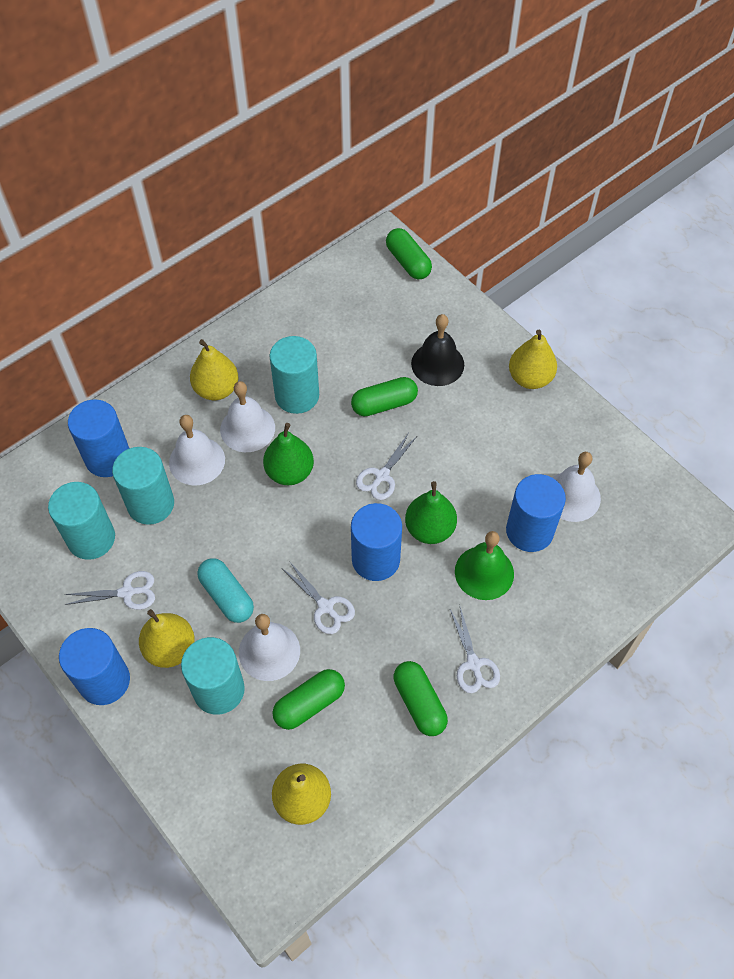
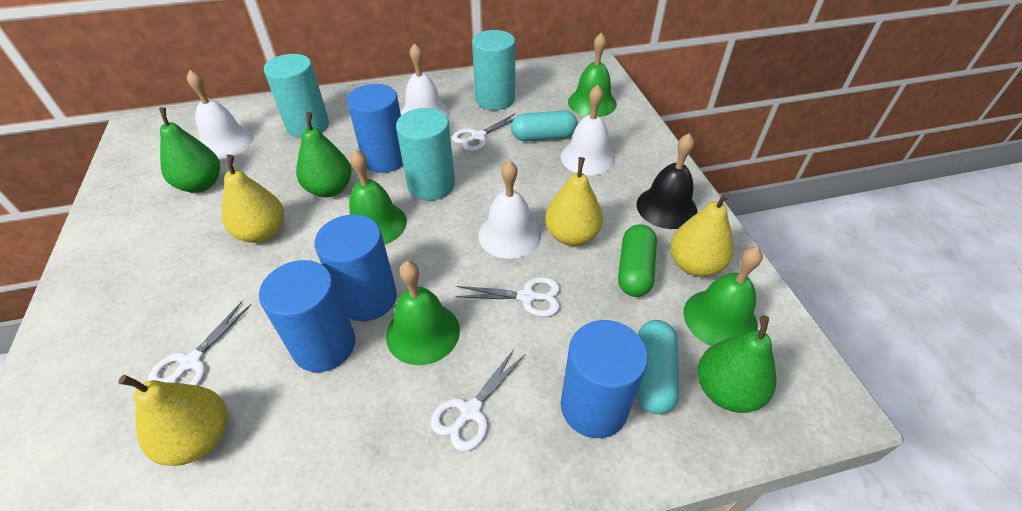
green bell: [455,531,514,600] = 1 -> [349,150,407,245] [386,261,460,365] [568,32,617,117] [683,247,763,346] = 4
green capsule: [273,669,345,730] [351,377,418,417] [386,228,432,279] [394,661,448,736] = 4 -> [618,224,657,297] = 1
green pear: [263,423,314,485] [405,481,457,544] = 2 -> [159,107,220,193] [296,112,351,197] [698,315,776,413] = 3
turquoise capsule: [197,558,254,623] = 1 -> [511,111,578,141] [636,320,679,414] = 2
turquoise cylinder: [48,482,115,560] [112,447,174,525] [181,637,245,715] [269,336,319,414] = 4 -> [264,54,329,138] [396,108,455,200] [472,30,515,110] = 3

